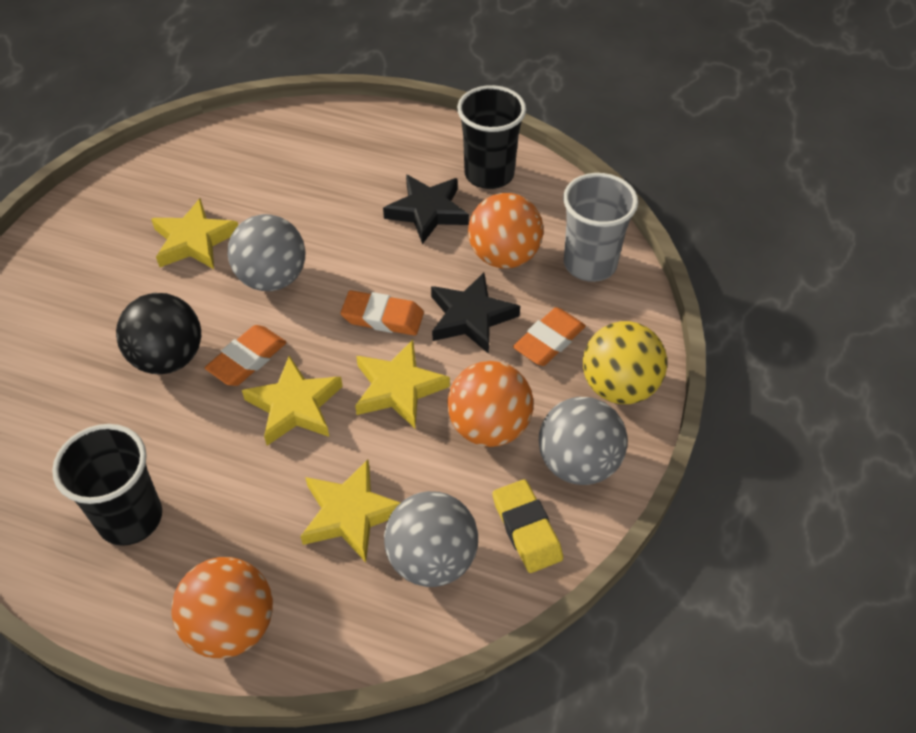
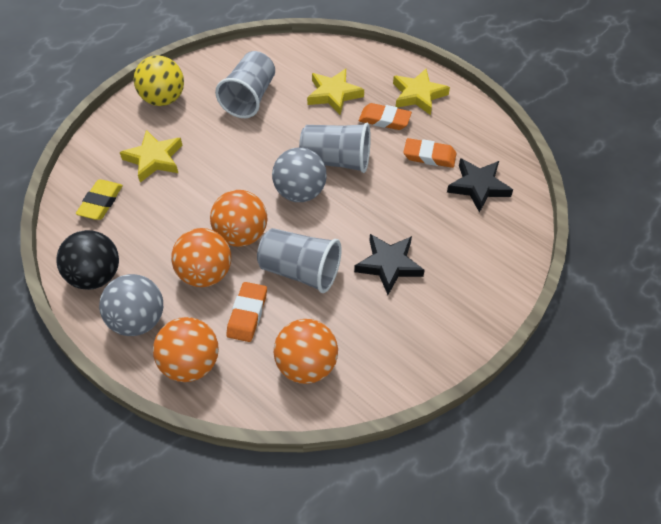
black cup: [52,424,162,546] [457,85,526,189] = 2 -> none = 0
grey ball: [228,214,305,291] [384,491,478,587] [539,397,628,485] = 3 -> [99,274,163,336] [272,147,327,202] = 2
grey cup: [563,173,638,282] = 1 -> [215,51,275,118] [257,228,342,293] [299,123,371,173] = 3
orange ball: [172,557,273,658] [447,361,533,447] [468,193,543,269] = 3 -> [153,317,219,382] [171,228,231,287] [210,190,267,247] [274,319,338,384] = 4
yellow star: [151,198,238,269] [242,356,343,445] [300,459,400,562] [355,340,450,428] = 4 -> [120,130,182,183] [307,69,364,115] [393,69,450,115] = 3

